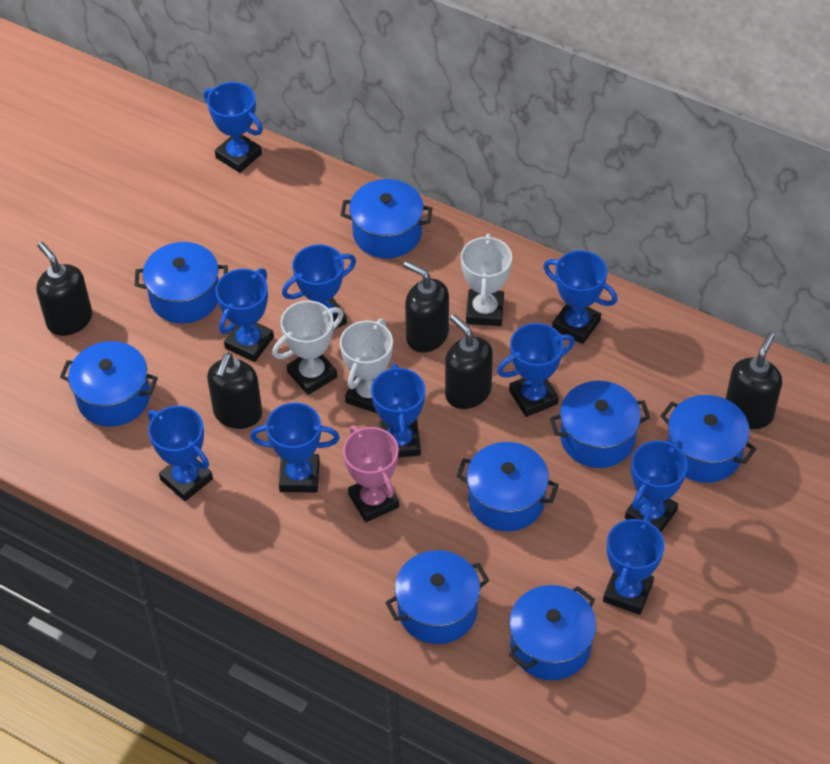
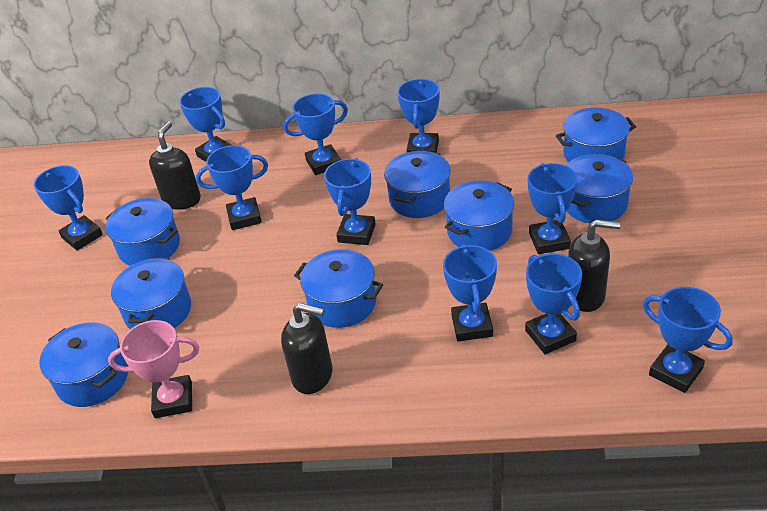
black soap dispenser: [36,242,92,336] [207,353,262,429] [403,261,449,353] [445,314,493,409] [726,332,782,429] = 5 -> [149,121,201,210] [281,303,333,394] [568,219,620,312] = 3
white trophy: [272,300,344,395] [340,318,393,413] [461,234,512,326] = 3 -> none = 0

